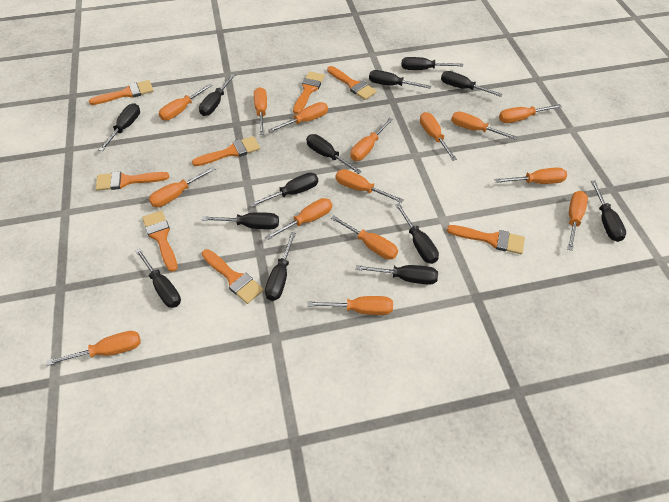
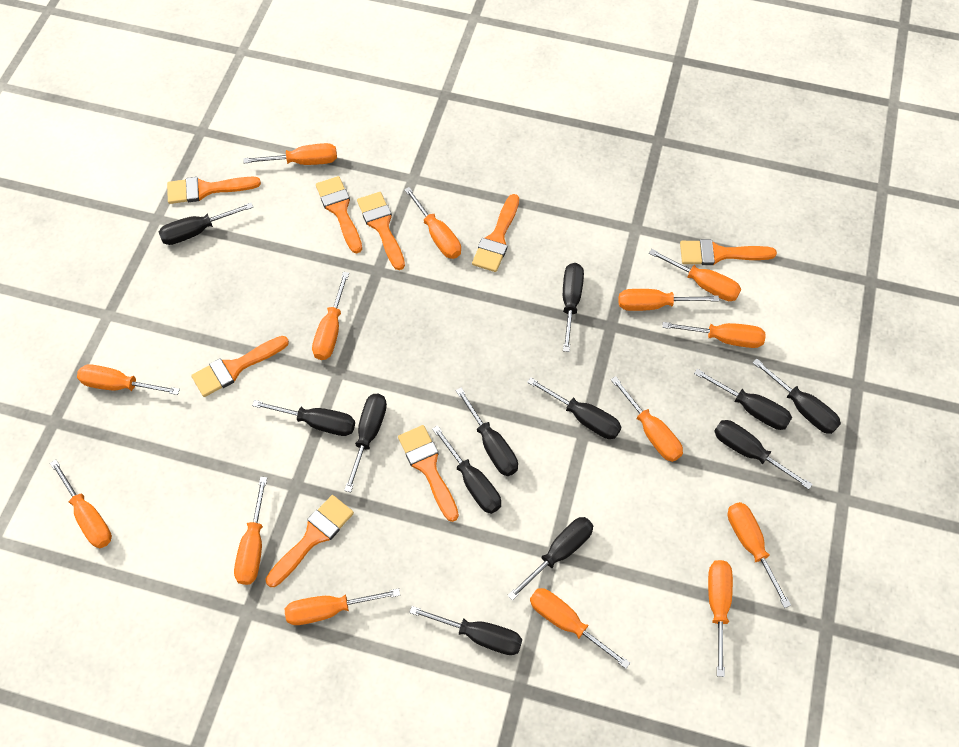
black screwdriver: [99,103,140,151] [135,248,181,308] [199,74,236,116] [202,212,279,229] [250,173,318,207] [265,232,296,301] [306,134,362,174] [355,265,438,285] [369,70,431,89] [395,203,439,264] [401,57,463,70] [441,71,503,97] [591,181,626,242] = 13 -> [159,203,253,245] [252,400,355,436] [344,394,387,492] [409,606,522,655] [432,425,501,514] [456,388,518,476] [507,517,593,601] [527,378,621,439] [563,263,584,352] [694,369,792,430] [714,420,813,490] [752,358,841,434] = 12
orange screwdriver: [47,331,141,366] [149,167,215,207] [159,84,212,120] [254,87,267,135] [265,198,332,240] [268,102,328,133] [307,296,393,315] [331,215,398,260] [336,169,404,203] [350,118,393,161] [420,112,457,161] [451,112,518,140] [494,168,567,184] [499,104,562,123] [567,191,588,251] = 15 -> [50,460,112,548] [77,364,180,395] [234,477,267,585] [244,143,337,165] [285,588,400,625] [312,272,349,360] [404,187,461,259] [530,588,630,669] [610,376,683,462] [619,289,719,311] [649,249,741,301] [662,322,766,348] [708,560,733,677] [728,502,791,608] = 14

